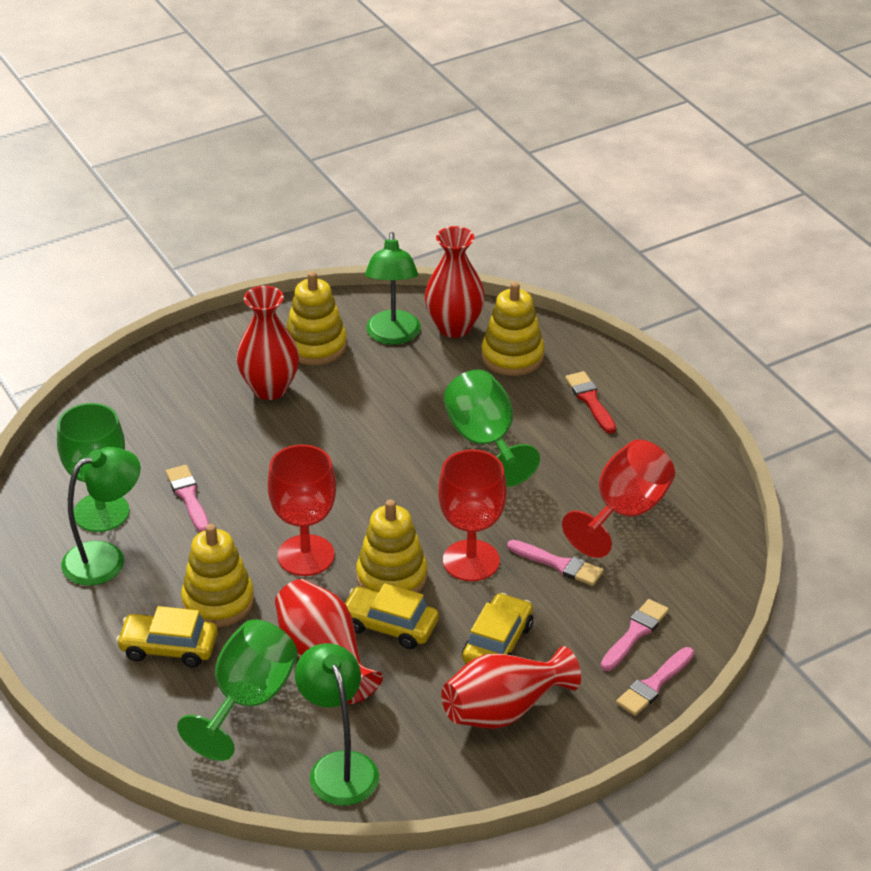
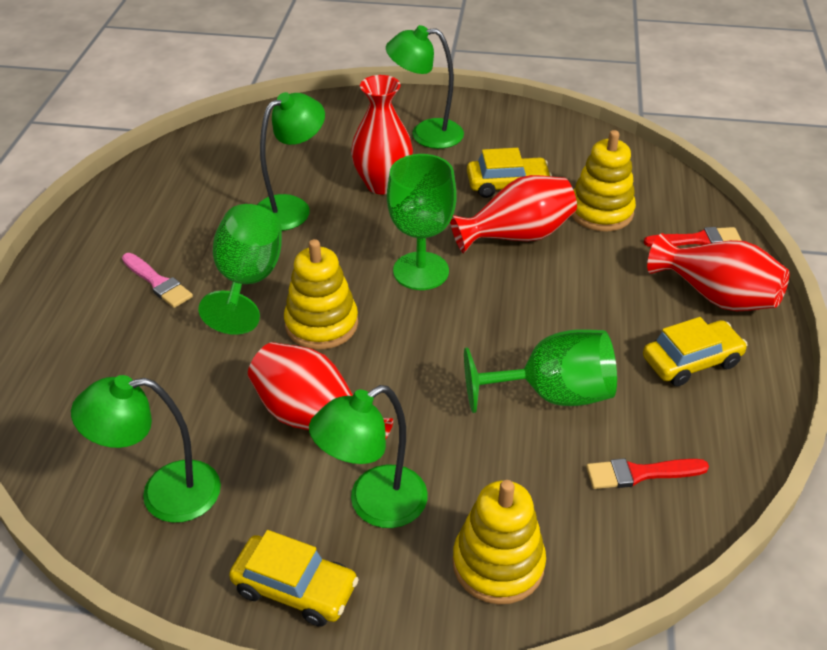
green lamp: [61,447,141,586] [295,643,379,806] [365,232,421,345] = 3 -> [71,375,221,523] [257,92,325,231] [309,385,428,528] [386,25,464,149] = 4
pink brush: [166,465,209,532] [507,540,603,586] [601,599,669,671] [616,647,694,716] = 4 -> [122,253,193,308] = 1
red brush: [565,371,616,434] = 1 -> [586,458,709,489] [644,227,742,247] = 2
red goblet: [268,444,336,576] [438,450,507,581] [562,440,675,558] = 3 -> none = 0
yellow stacking toy: [181,524,254,627] [286,271,347,365] [356,500,427,593] [482,282,544,376] = 4 -> [284,239,358,350] [453,480,546,605] [571,130,636,232] = 3

